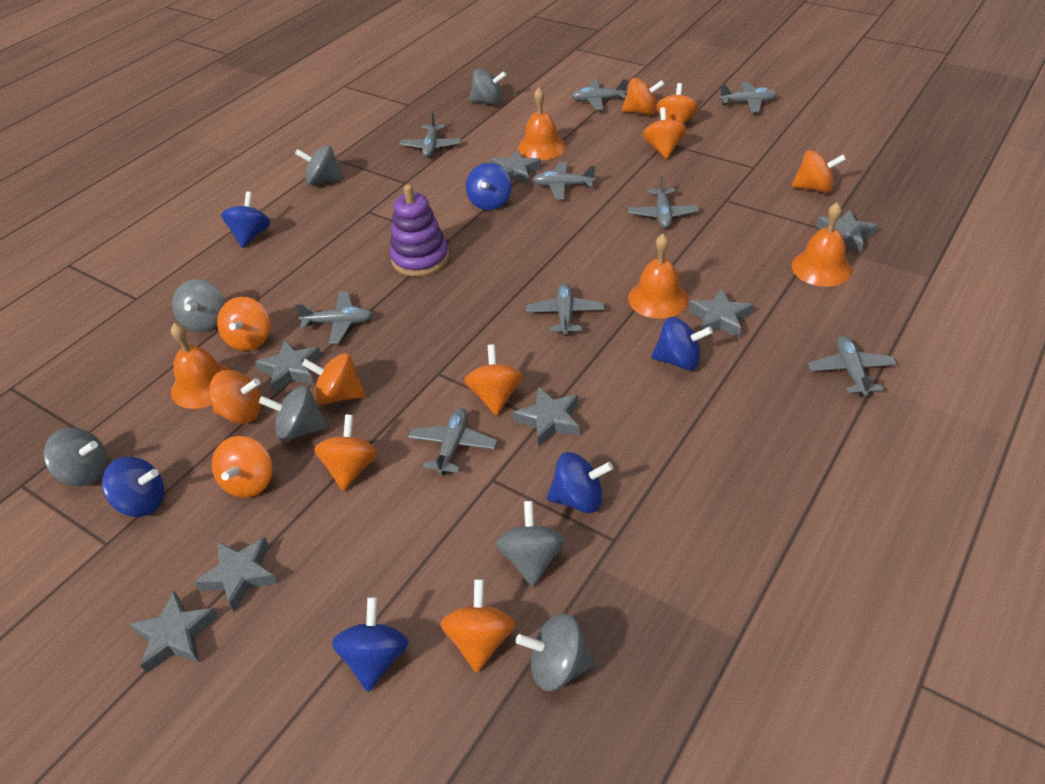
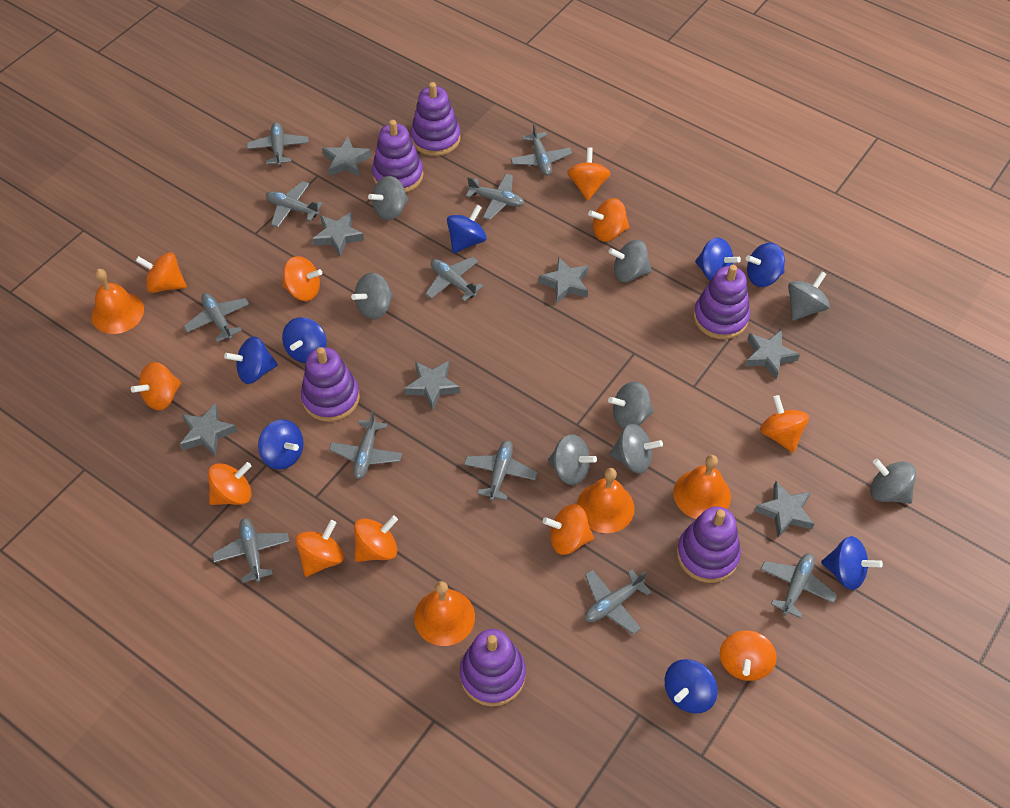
blue spinning top: [102,457,164,517] [221,192,270,248] [332,597,409,692] [466,163,512,210] [547,452,613,513] [651,317,713,370] = 6 -> [224,336,278,384] [258,419,304,470] [282,317,327,363] [447,205,487,253] [665,659,718,713] [695,237,741,281] [746,243,785,287] [821,536,883,590] = 8
grey plane: [295,292,373,344] [400,112,461,157] [408,408,497,475] [526,283,604,336] [532,162,596,200] [571,79,628,110] [628,175,699,228] [719,82,777,112] [808,336,897,397] = 9 -> [183,293,249,342] [212,518,290,583] [247,122,309,167] [266,181,323,227] [329,411,402,479] [425,257,483,302] [464,440,537,501] [466,174,524,220] [510,123,572,176] [585,569,652,635] [761,553,837,618] = 11
grey spinning top: [44,428,107,486] [172,279,225,332] [259,385,328,441] [295,145,344,185] [469,69,507,105] [495,501,565,587] [516,613,595,691] = 7 -> [351,273,393,319] [368,176,408,220] [548,434,597,485] [608,381,654,429] [609,240,652,282] [609,424,663,474] [788,271,830,321] [870,459,916,504] = 8
purple stacking toy: [390,185,449,277] = 1 -> [301,347,360,422] [372,120,423,193] [411,82,461,156] [460,629,526,707] [677,506,741,583] [694,265,750,339] = 6

